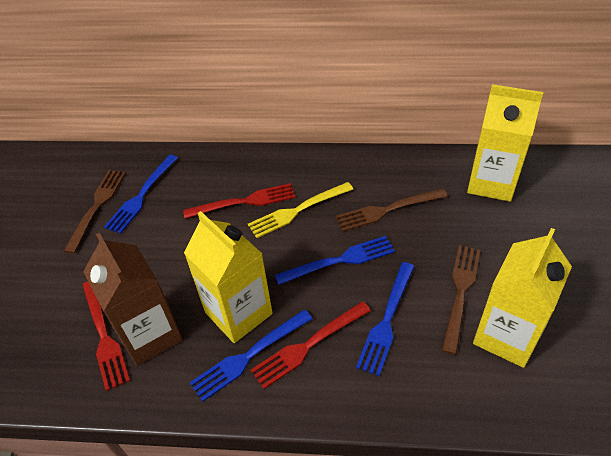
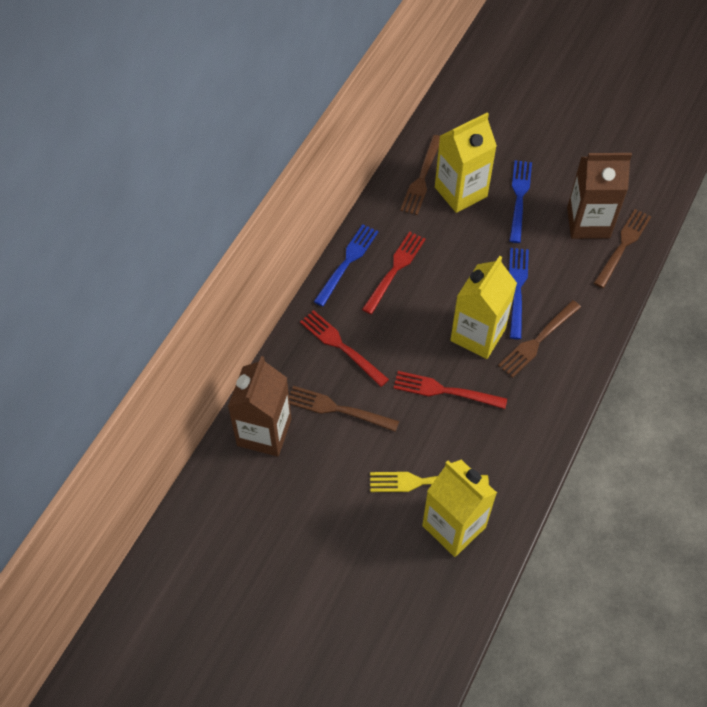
blue fork: [104,155,178,234] [190,310,312,402] [275,236,395,285] [356,262,415,376] = 4 -> [314,224,379,307] [509,160,532,243] [509,248,529,339] = 3
brown carton: [83,233,183,366] = 1 -> [228,356,291,457] [567,153,632,239] = 2
brown fork: [64,170,126,254] [336,188,448,231] [442,245,480,355] = 3 -> [289,386,399,432] [400,135,440,215] [498,300,581,378] [594,209,651,288] = 4

